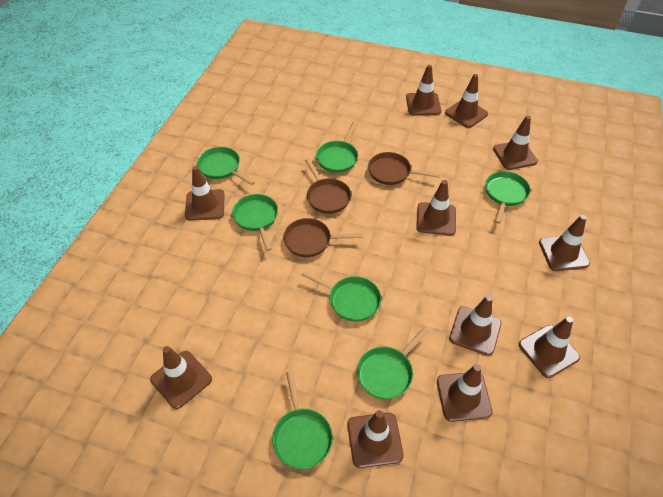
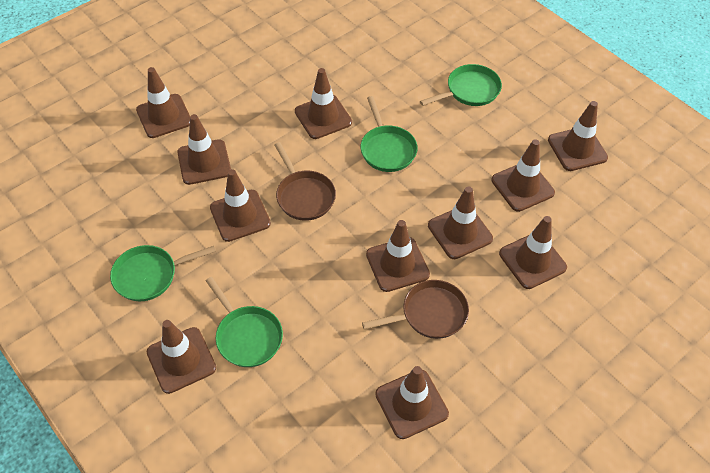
brown pan: [283,218,363,257] [305,158,351,214] [368,152,440,185] = 3 -> [275,142,336,221] [362,280,469,339] = 2
green pan: [197,147,255,185] [232,194,278,251] [272,371,333,469] [301,271,381,321] [316,122,358,173] [357,327,429,399] [485,171,530,224] = 7 -> [110,245,216,301] [206,277,283,367] [360,96,418,172] [420,64,502,106] = 4

